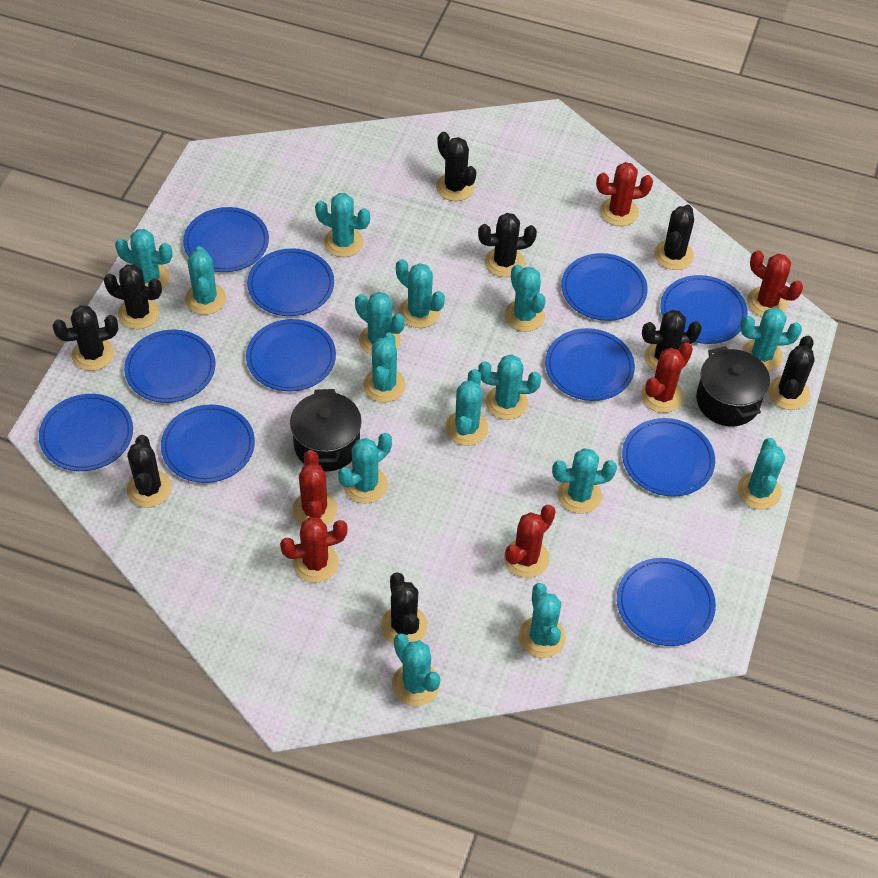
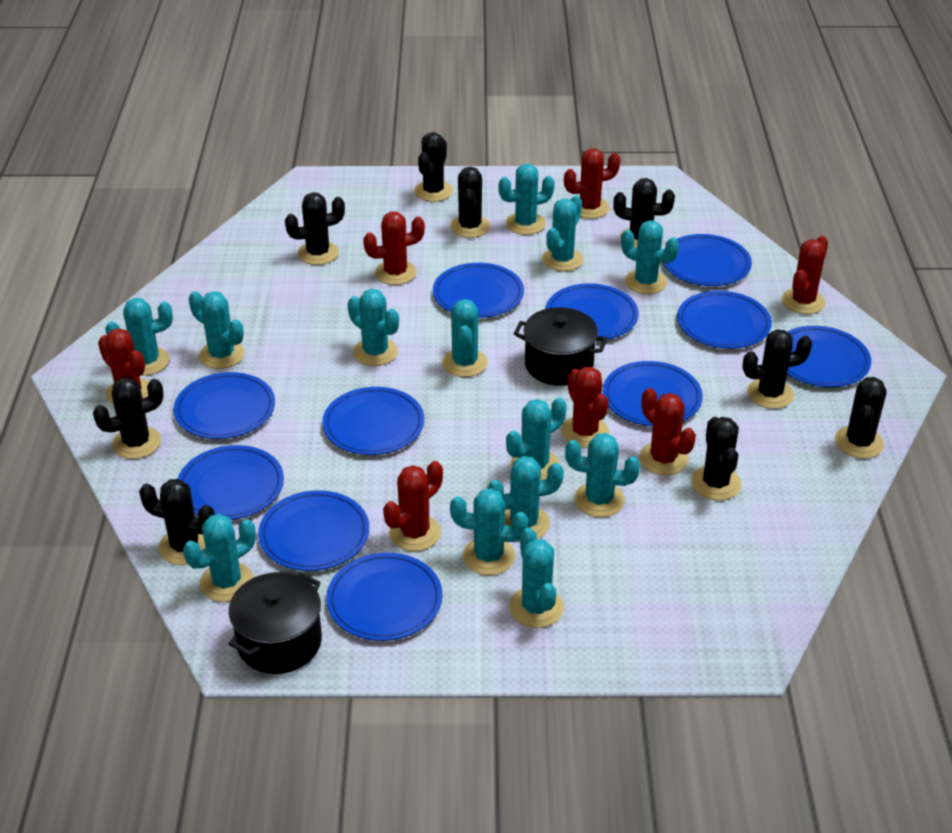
red cactus: [280,517,348,583] [292,450,337,526] [504,505,556,578] [596,162,653,226] [641,342,693,413] [747,250,803,317] = 6 -> [98,328,149,405] [363,212,425,285] [383,461,443,551] [561,367,609,448] [564,148,620,219] [639,388,696,475] [782,236,828,314] = 7
turquoise cactus: [115,229,172,289] [185,246,226,315] [315,193,370,257] [338,433,392,503] [355,292,405,356] [363,332,406,402] [392,634,440,706] [396,259,445,328] [445,369,488,446] [478,354,541,420] [504,264,546,332] [519,583,566,658] [552,448,617,514] [737,438,785,510] [740,307,802,372] = 15 -> [105,298,173,376] [183,514,256,602] [189,291,244,369] [348,289,399,366] [442,299,488,377] [450,488,528,575] [487,456,564,541] [498,164,555,235] [506,398,567,480] [509,528,564,628] [542,195,583,271] [565,433,640,517] [621,220,679,294] = 13

